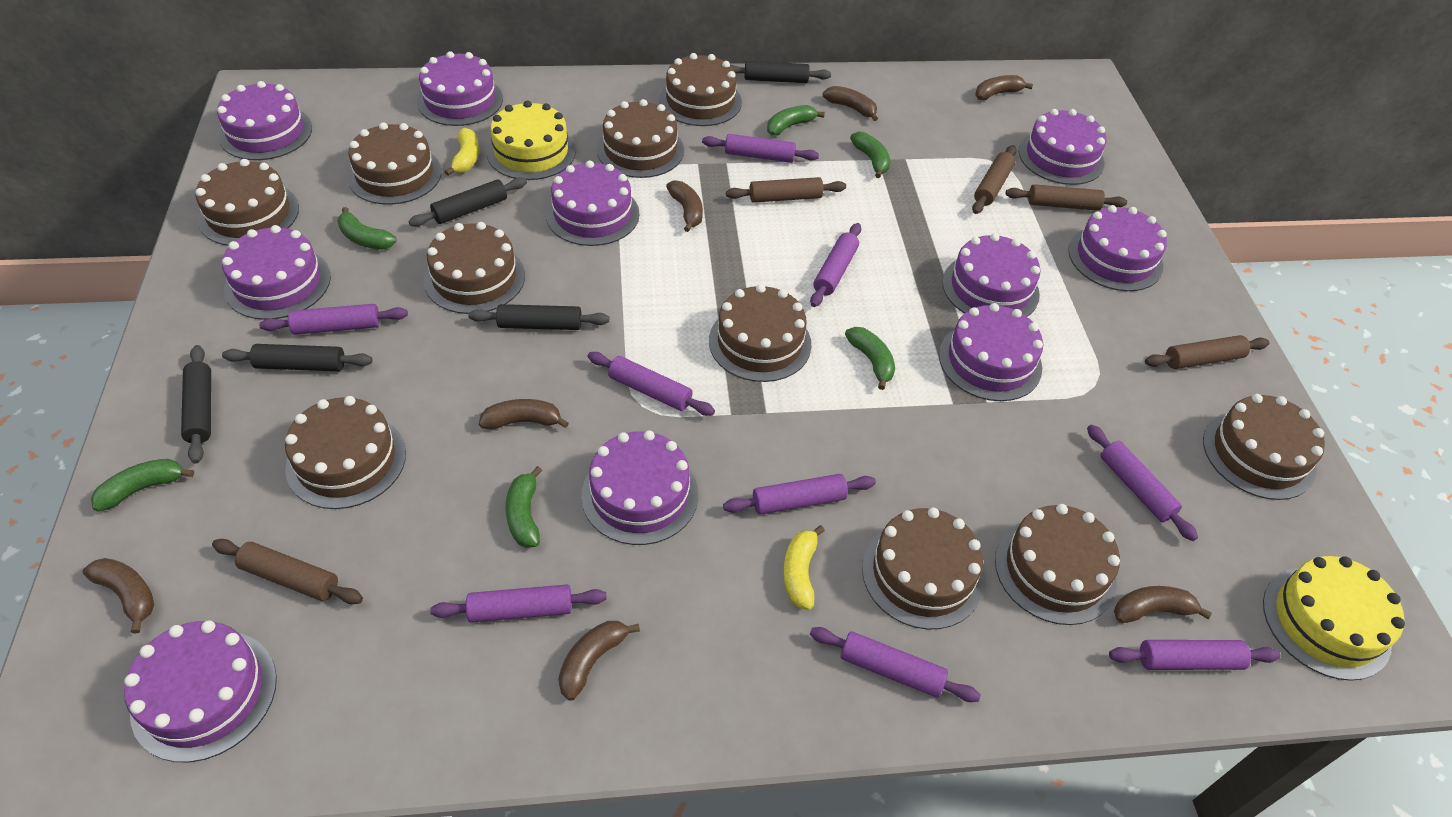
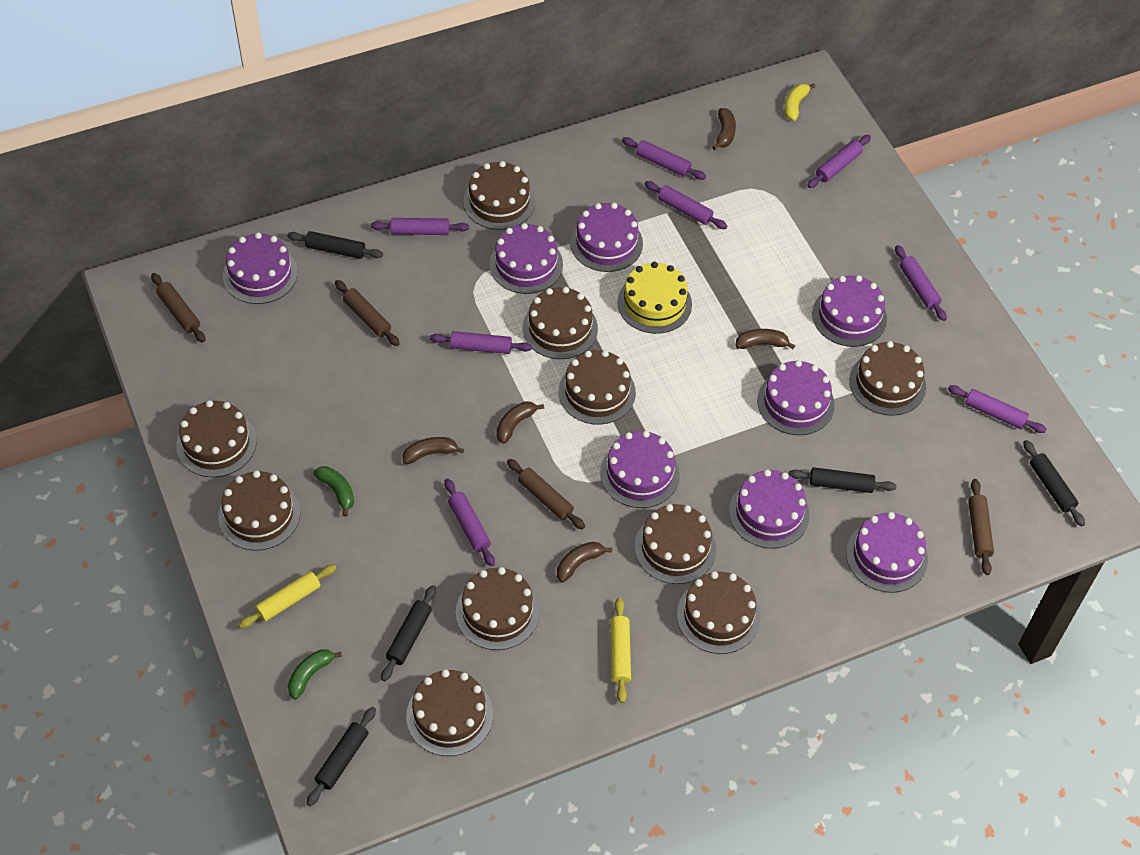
brown banana: [83,558,154,634] [479,399,569,429] [558,621,640,701] [666,180,703,232] [823,86,878,121] [975,75,1033,100] [1114,586,1212,623] = 7 -> [402,437,464,464] [496,401,544,444] [557,542,612,583] [712,108,736,150] [735,329,795,349] = 5
brown rolling pin: [212,539,363,604] [726,177,846,203] [972,145,1017,214] [1005,184,1127,211] [1145,335,1270,369] = 5 -> [151,273,205,343] [335,280,400,346] [507,459,585,529] [968,479,994,575] = 4
green banana: [91,459,194,511] [337,207,397,250] [505,466,542,548] [767,105,825,136] [845,327,895,390] [850,132,890,178] = 6 -> [288,649,342,700] [313,466,354,517] = 2
purple cake: [124,621,277,762] [217,81,312,160] [222,225,331,320] [417,51,503,126] [546,160,639,246] [581,430,698,545] [939,303,1043,401] [942,233,1041,317] [1019,109,1107,185] [1068,205,1167,291] = 10 -> [223,232,298,304] [489,223,563,294] [570,203,643,272] [600,430,680,508] [729,469,809,549] [757,360,835,435] [812,275,887,347] [846,512,928,593] = 8
purple rolling pin: [259,304,408,335] [430,584,607,623] [587,352,715,416] [702,134,819,163] [723,474,876,515] [810,223,861,307] [810,627,981,702] [1087,424,1198,541] [1109,640,1280,670] = 9 -> [371,218,469,235] [430,331,532,354] [444,478,495,567] [622,137,706,180] [645,181,727,229] [807,135,871,188] [895,245,947,321] [948,385,1047,433] = 8
yellow banana: [445,128,479,176] [783,525,825,610] = 2 -> [784,84,815,121] = 1
yellow cake: [487,100,576,180] [1263,556,1405,681] = 2 -> [617,262,692,334] = 1
yellow rolling pin: none = 0 -> [239,564,336,629] [610,598,631,703] = 2

